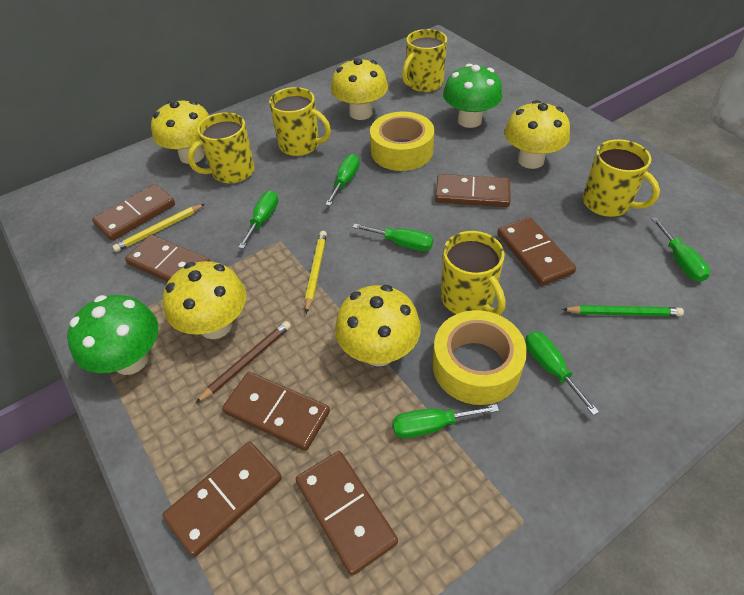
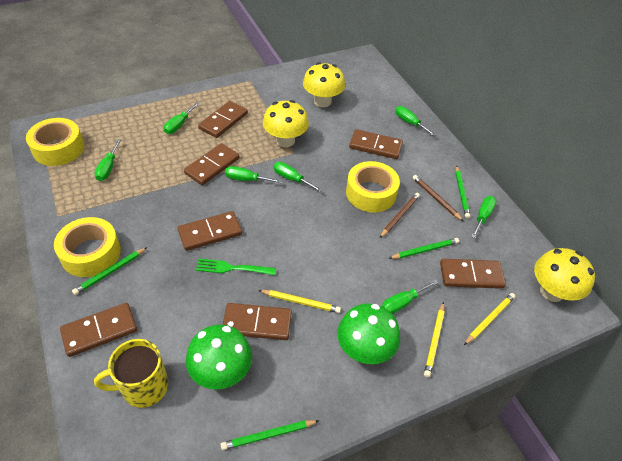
brown pencil: [196,321,291,403] = 1 -> [380,193,420,238] [413,175,463,221] = 2
green fork: none = 0 -> [196,259,276,275] = 1
green pencil: [562,305,684,316] = 1 -> [72,247,148,295] [220,420,320,450] [388,238,459,259] [455,165,471,219] = 4
green screwdriver: [238,191,278,249] [325,154,360,206] [352,224,433,251] [392,404,499,438] [525,331,599,415] [651,217,710,282] = 6 -> [94,139,121,181] [164,102,200,134] [225,166,282,183] [273,162,323,192] [382,280,438,314] [395,106,436,136] [471,196,496,238] = 7
yellow mug: [187,112,255,184] [269,87,331,156] [402,29,447,92] [441,231,505,315] [583,139,660,217] = 5 -> [94,339,168,408] = 1
yellow mushroom: [151,100,209,164] [163,261,246,339] [331,58,388,120] [335,285,421,366] [504,100,570,169] = 5 -> [263,100,309,147] [303,62,345,107] [534,248,595,302] = 3
yellow pencil: [112,204,205,252] [305,231,327,313] = 2 -> [258,290,341,313] [424,302,445,378] [464,293,515,345] = 3
yellow tape: [370,112,434,171] [433,310,527,405] = 2 -> [26,118,84,166] [54,217,121,277] [346,161,400,212] = 3

